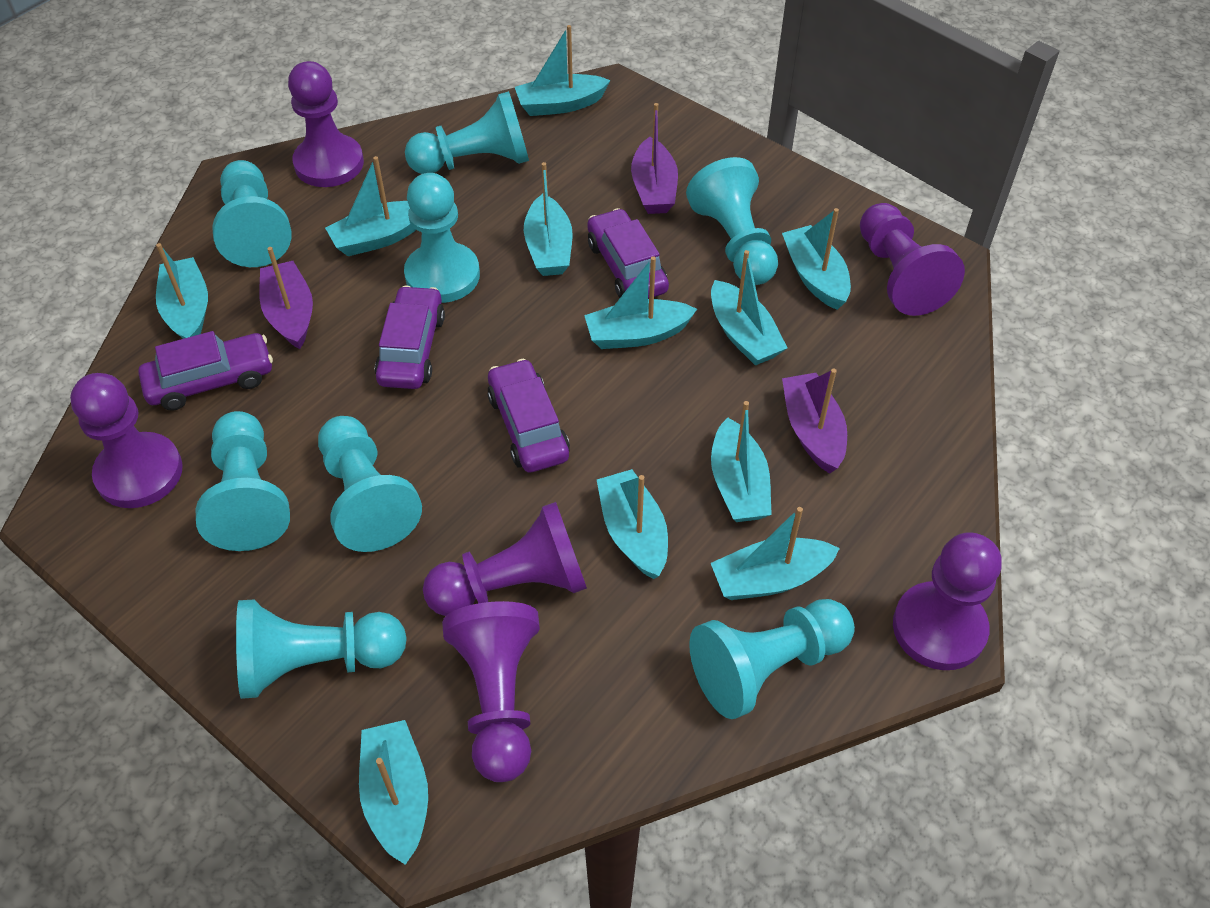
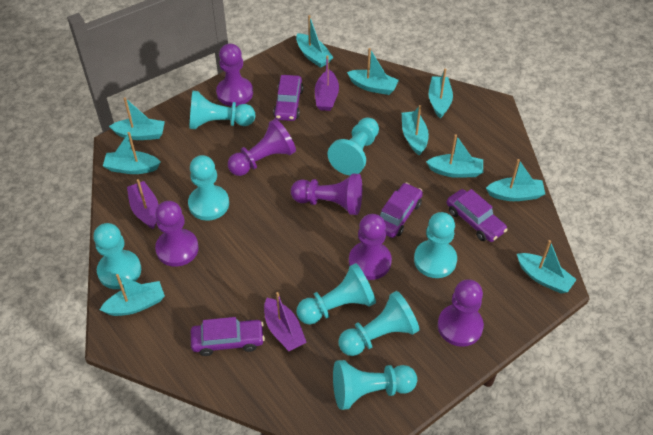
turquoise boat: [156,243,208,339] [325,156,416,256] [359,720,428,865] [515,25,610,116] [524,162,573,276] [584,256,697,349] [597,469,668,579] [711,250,788,366] [711,401,772,522] [711,507,840,600] [782,208,851,310] = 11 -> [100,274,165,316] [103,132,161,174] [109,97,165,140] [296,15,334,68] [347,48,399,95] [402,105,429,156] [426,134,483,178] [429,68,453,118] [486,159,545,201] [517,240,577,294] = 10

